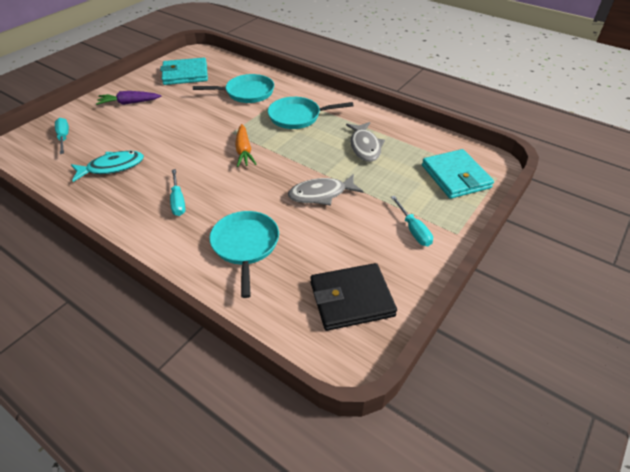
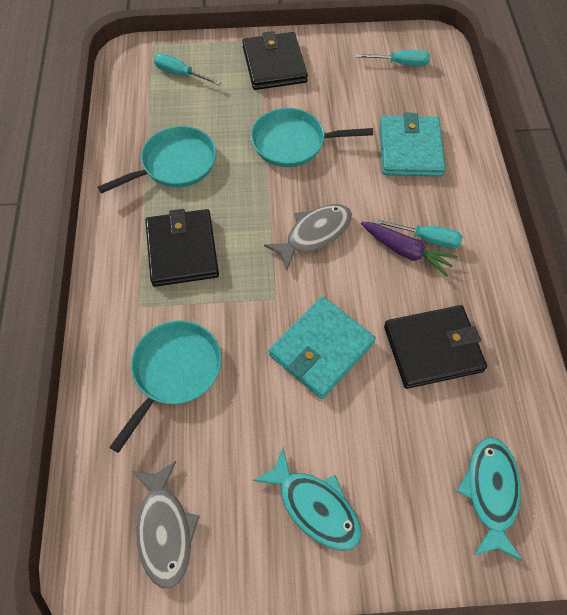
black wallet: [311,263,397,331] = 1 -> [145,209,219,287] [242,31,308,90] [384,305,487,389] = 3
orange carrot: [235,124,256,167] = 1 -> none = 0
turquoise fish: [71,151,144,182] = 1 -> [253,448,361,551] [457,437,522,561] = 2

